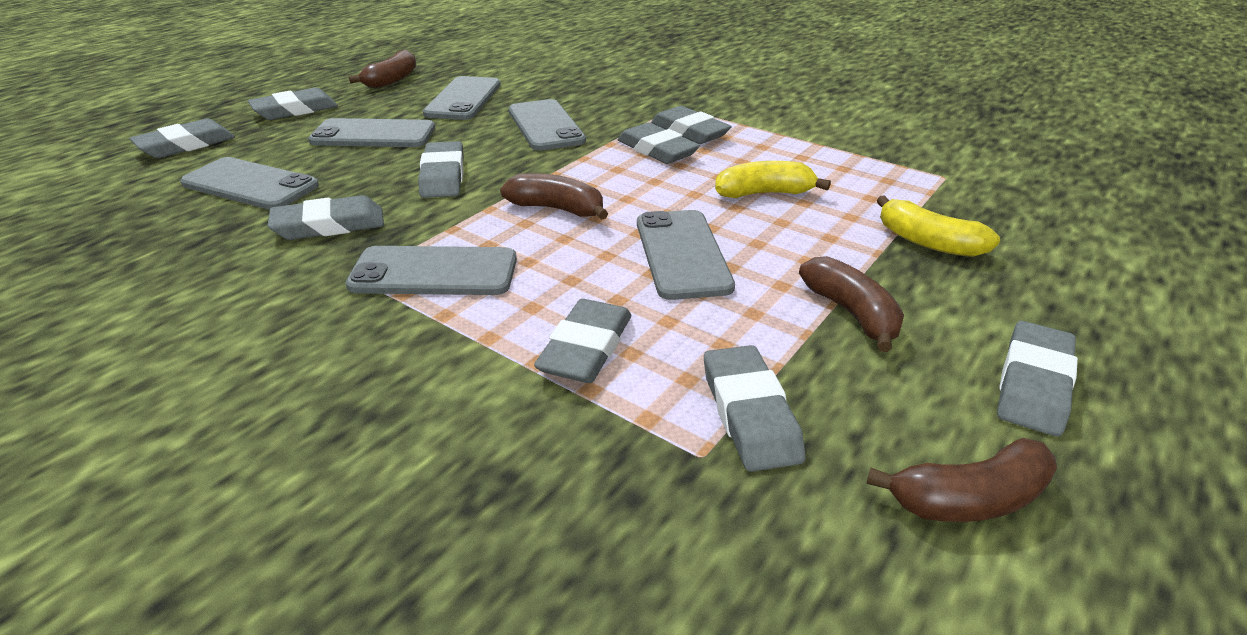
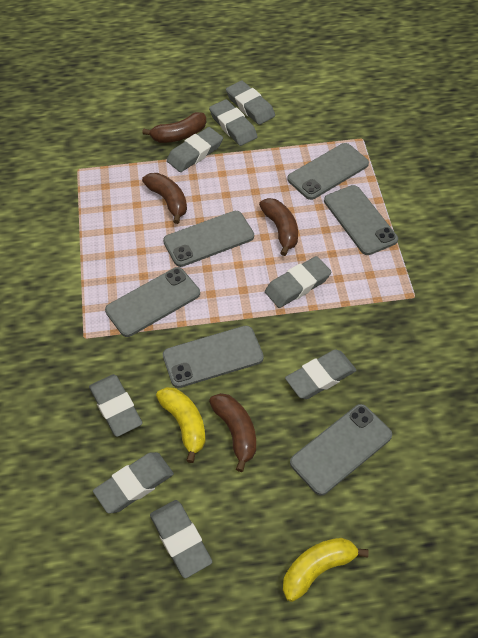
grey eraser: [129,118,235,158] [248,88,338,120] [267,195,384,240] [418,141,464,198] [534,299,631,383] [618,122,700,164] [651,106,732,144] [704,345,806,472] [997,321,1078,437] = 9 -> [89,374,143,437] [93,452,174,514] [150,500,212,578] [167,127,223,172] [209,99,258,146] [226,80,275,125] [265,256,331,308] [285,349,356,399] = 8

